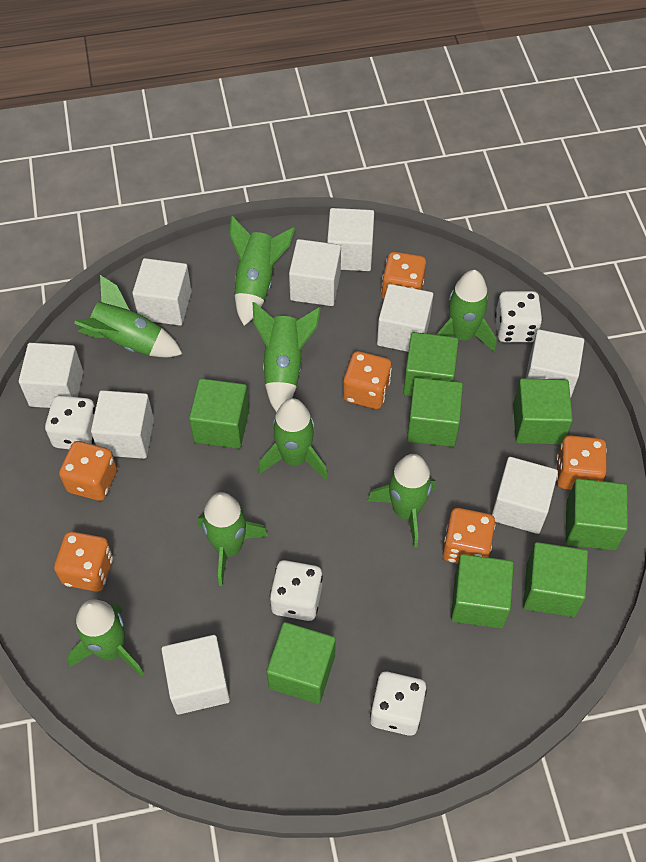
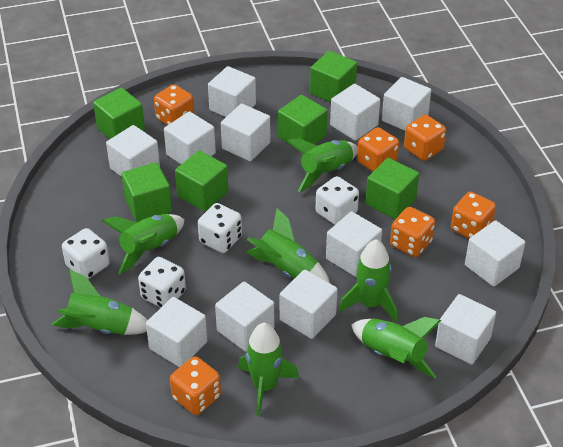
green cube: [189,378,249,449] [266,622,336,704] [403,332,459,396] [407,377,463,447] [451,554,514,628] [513,378,573,444] [523,542,588,617] [566,479,628,550] = 8 -> [93,87,145,139] [122,162,172,222] [175,150,228,212] [278,95,328,146] [310,51,357,102] [365,158,419,219] = 6
green rocket: [67,599,144,677] [74,275,182,357] [197,492,268,586] [230,216,295,326] [253,302,321,412] [258,398,328,479] [367,454,436,548] [436,270,496,352] = 8 -> [52,269,148,335] [102,214,184,274] [238,323,299,416] [246,208,330,283] [287,139,358,192] [339,239,397,323] [351,317,441,379] = 7
white cube: [19,343,83,408] [91,390,154,459] [132,258,192,326] [161,635,230,714] [289,239,341,306] [327,208,374,271] [377,284,433,352] [492,457,558,534] [526,330,584,398] = 9 -> [106,125,160,177] [146,297,207,367] [164,111,216,164] [208,66,256,117] [215,281,274,352] [221,103,270,161] [280,270,338,339] [326,211,382,277] [330,84,380,141] [382,77,431,131] [435,294,496,365] [465,220,525,287] = 12

